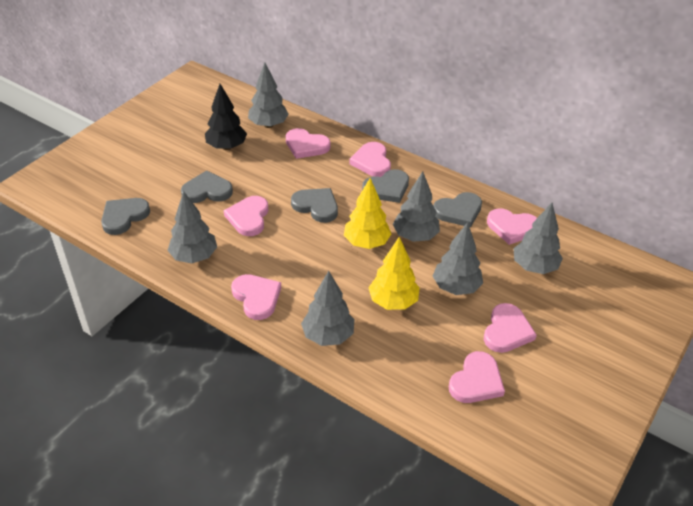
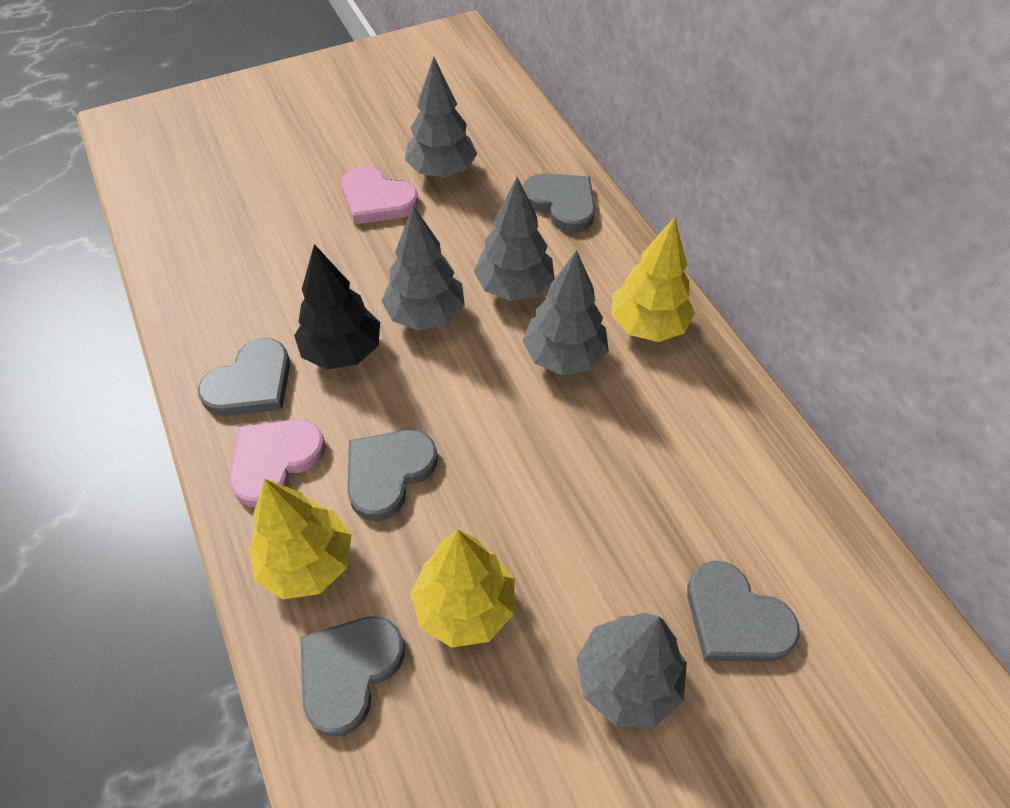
grey tree: [167,191,217,263] [248,63,289,128] [301,271,355,346] [393,171,440,242] [433,222,483,295] [514,203,563,274] = 6 -> [381,205,465,330] [405,56,477,177] [474,177,555,301] [523,250,609,375] [576,612,687,727] = 5
pink heart: [224,196,268,236] [231,274,281,320] [286,128,331,159] [349,142,391,177] [449,351,505,403] [484,303,537,353] [487,208,537,245] = 7 -> [229,419,326,507] [341,166,418,225] = 2
yellow tree: [344,178,391,249] [368,237,420,310] = 2 -> [249,479,352,599] [410,529,514,648] [611,217,695,342] = 3

